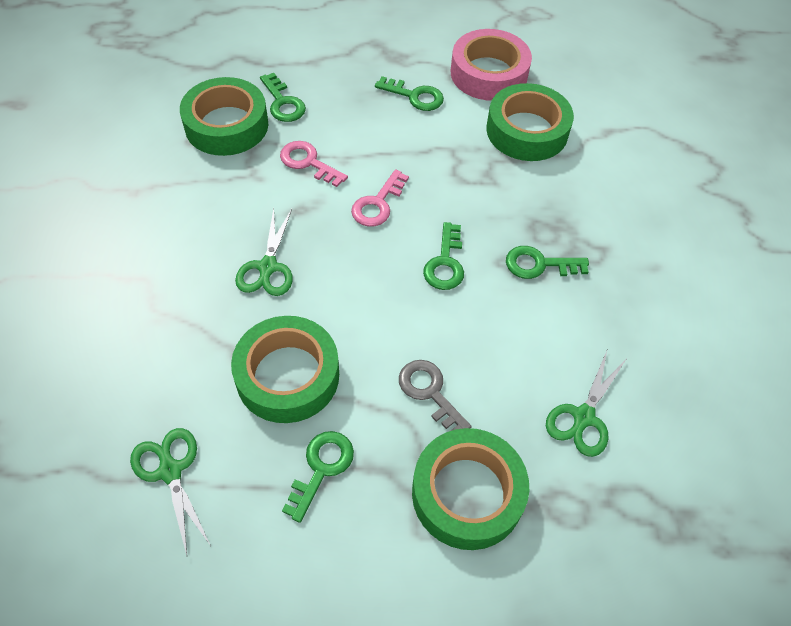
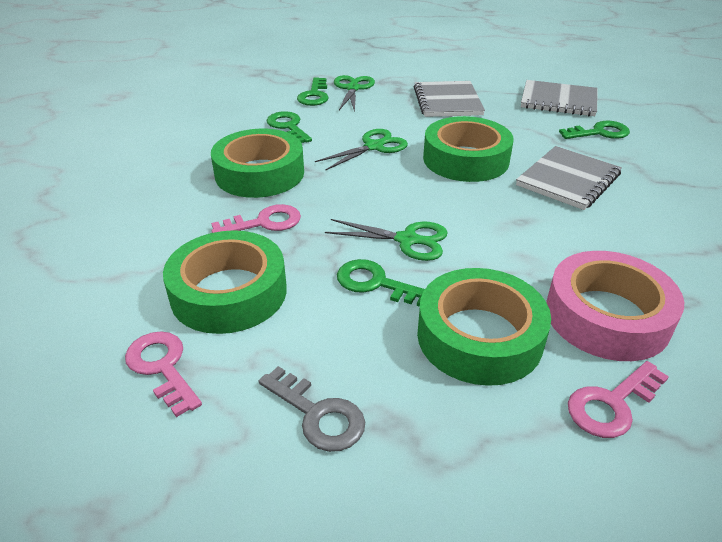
green key: [260,73,306,122] [282,431,354,523] [375,76,444,111] [423,222,464,290] [506,246,589,279] = 5 -> [267,111,312,143] [297,77,328,106] [337,259,425,307] [559,121,630,139] = 4
grey notebook: none = 0 -> [413,81,485,117] [516,146,622,210] [521,80,598,116] = 3
pink key: [280,141,348,187] [351,169,409,227] = 2 -> [125,331,202,417] [211,204,301,233] [568,361,669,438] = 3

